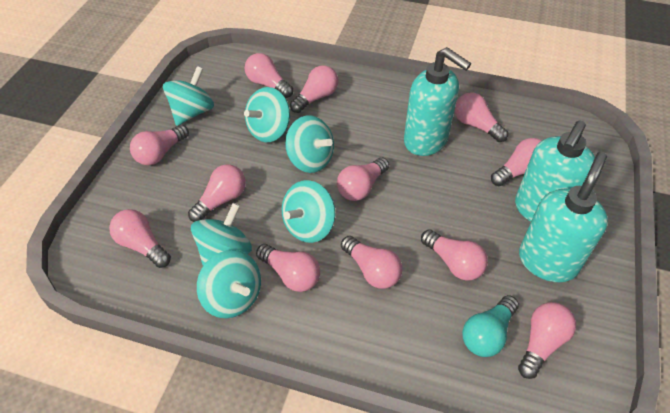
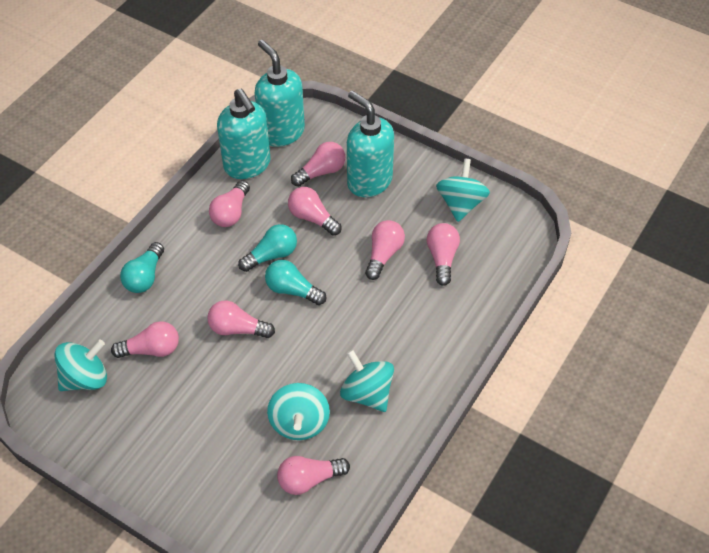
pink light bulb: [109,209,171,268] [130,125,189,165] [188,164,246,222] [245,53,293,98] [256,244,320,292] [290,65,338,113] [337,157,389,201] [341,236,402,289] [421,229,488,281] [455,92,508,142] [491,138,542,186] [518,302,576,379] = 12 -> [111,321,179,358] [207,301,275,338] [209,180,250,227] [277,456,350,495] [288,187,342,236] [291,142,346,187] [365,220,405,280] [427,223,460,286] = 8
turquoise light bulb: [462,295,519,357] = 1 -> [120,242,164,293] [238,224,297,272] [265,260,326,305] = 3
turquoise spinning top: [163,66,214,126] [191,203,252,266] [197,250,261,318] [244,87,290,142] [282,180,335,243] [285,115,334,173] = 6 -> [54,339,107,391] [267,383,330,440] [340,349,394,412] [436,158,490,222] = 4

